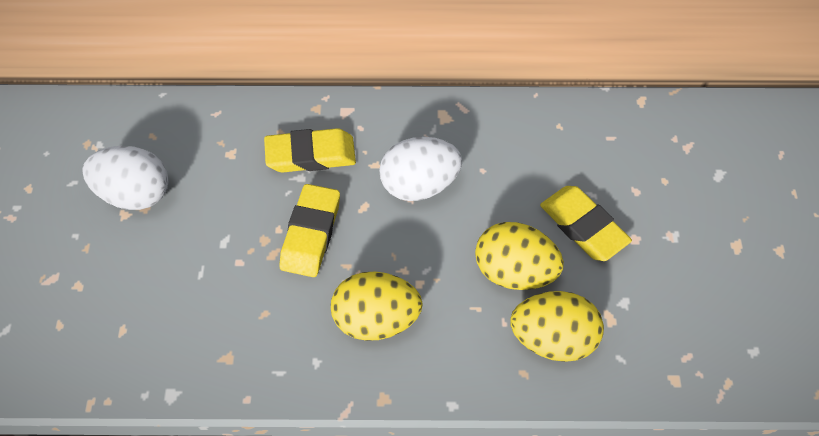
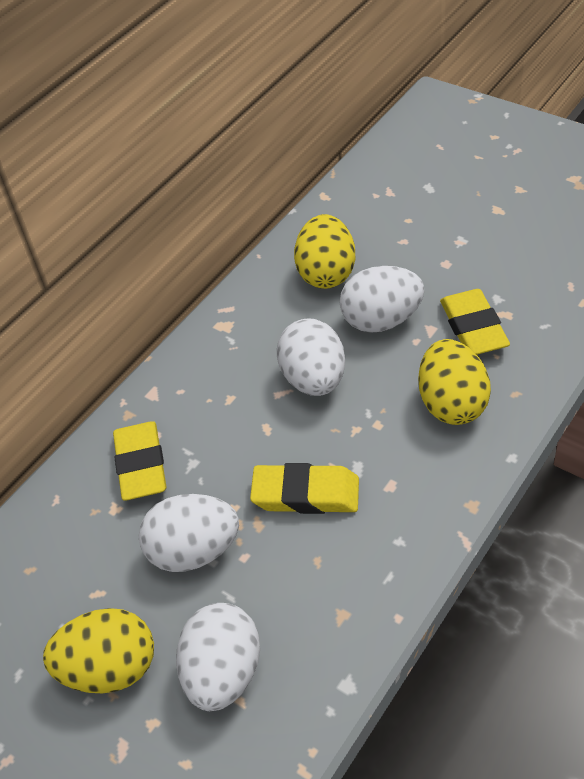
white egg: [82,146,169,210] [379,137,462,201] = 2 -> [139,494,239,572] [176,603,260,711] [277,318,345,396] [340,266,425,333] = 4

